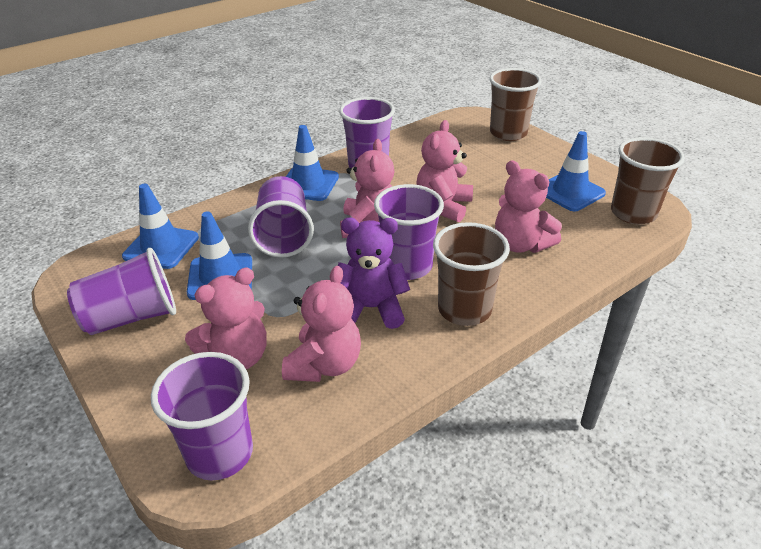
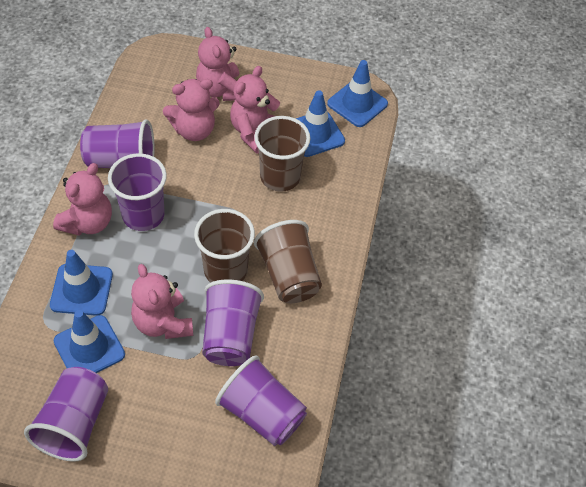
purple teddy bear: [338,218,410,329] = 1 -> none = 0

